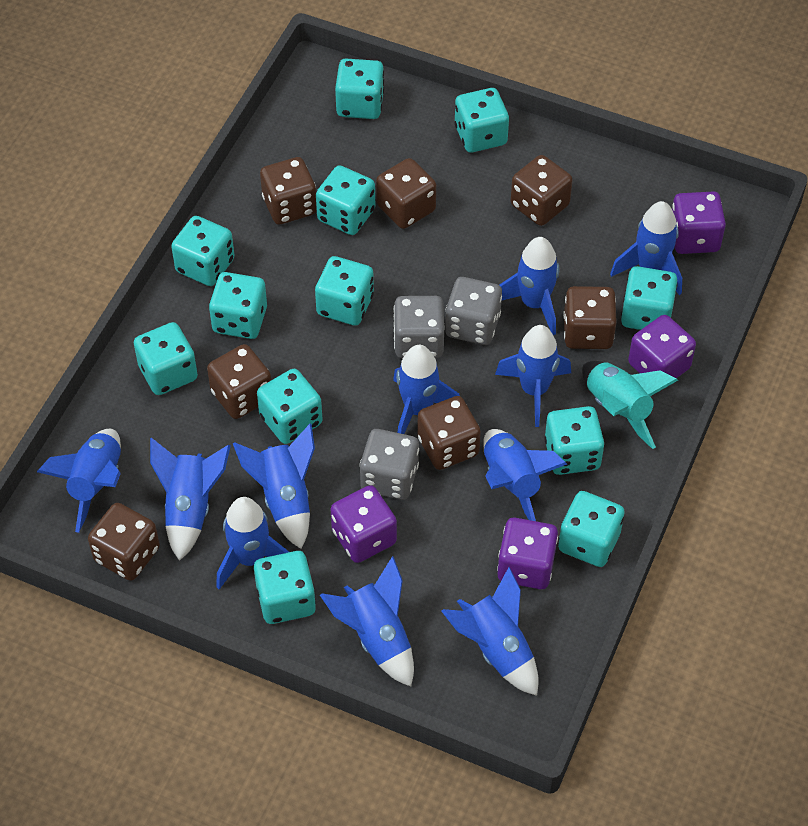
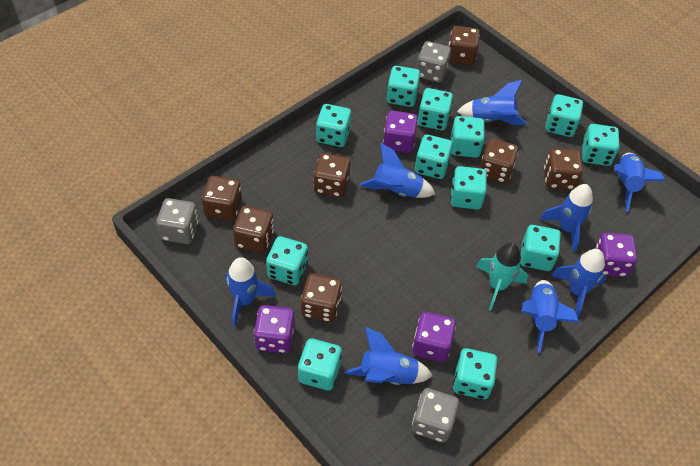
blue rocket: [37,429,121,533] [150,438,231,561] [216,497,289,590] [233,424,315,549] [320,556,414,687] [393,345,460,434] [441,567,539,696] [483,429,567,521] [495,325,571,427] [499,237,559,335] [610,201,682,295] = 11 -> [225,257,276,327] [344,327,433,385] [360,143,435,198] [457,80,527,125] [521,280,579,353] [539,184,593,253] [551,249,606,318] [614,153,665,211] = 8

